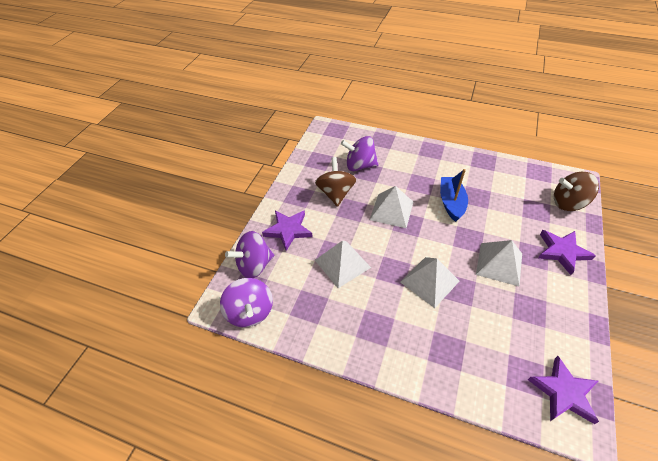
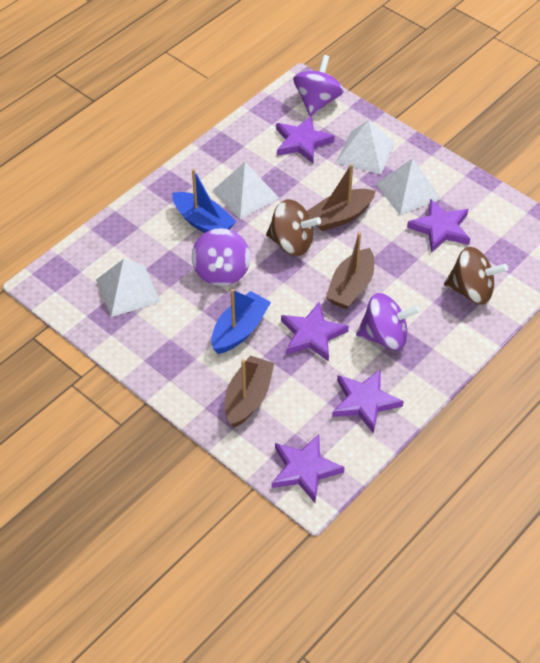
blue boat: [440,169,468,222] = 1 -> [172,169,237,233] [211,289,271,354] = 2
brown boat: none = 0 -> [225,355,274,428] [307,164,375,231] [326,232,374,309] = 3
purple star: [262,210,313,251] [528,356,599,424] [538,230,596,275] = 3 -> [272,434,345,503] [276,116,334,163] [281,302,349,362] [332,369,403,434] [407,199,470,253] = 5

